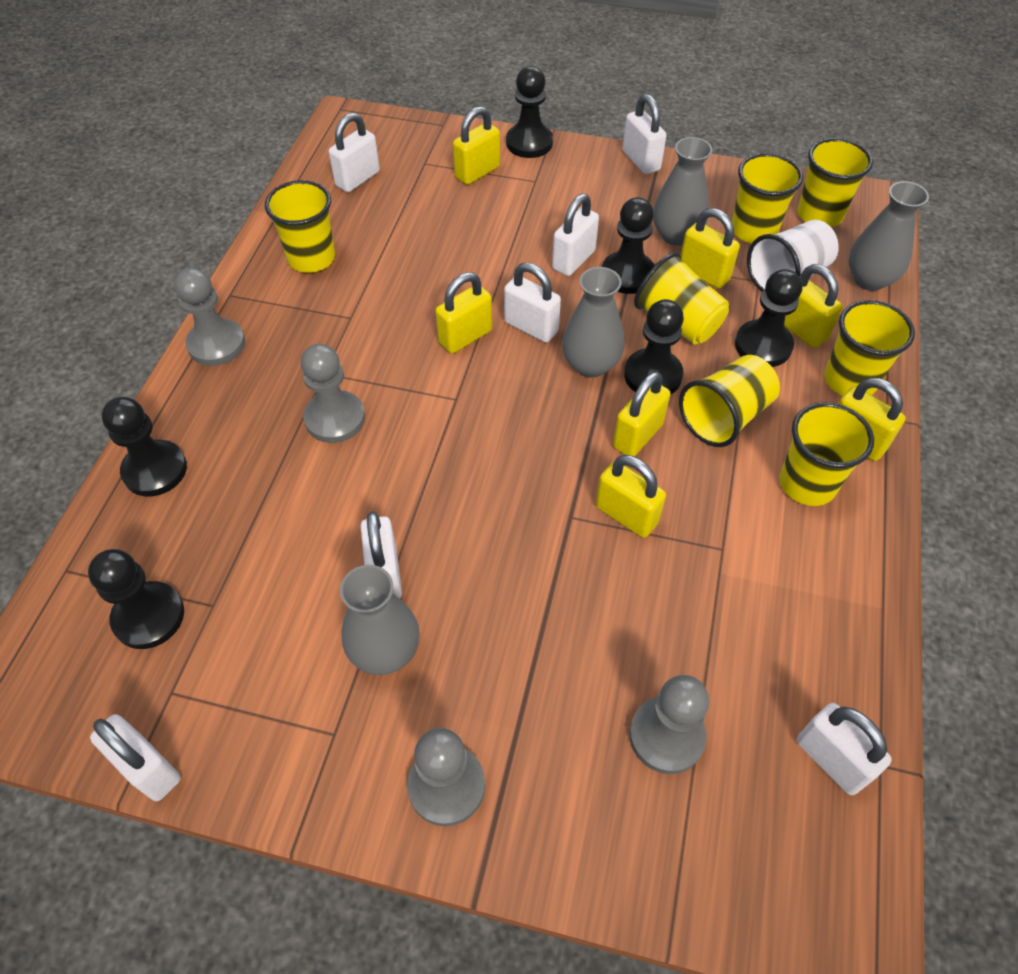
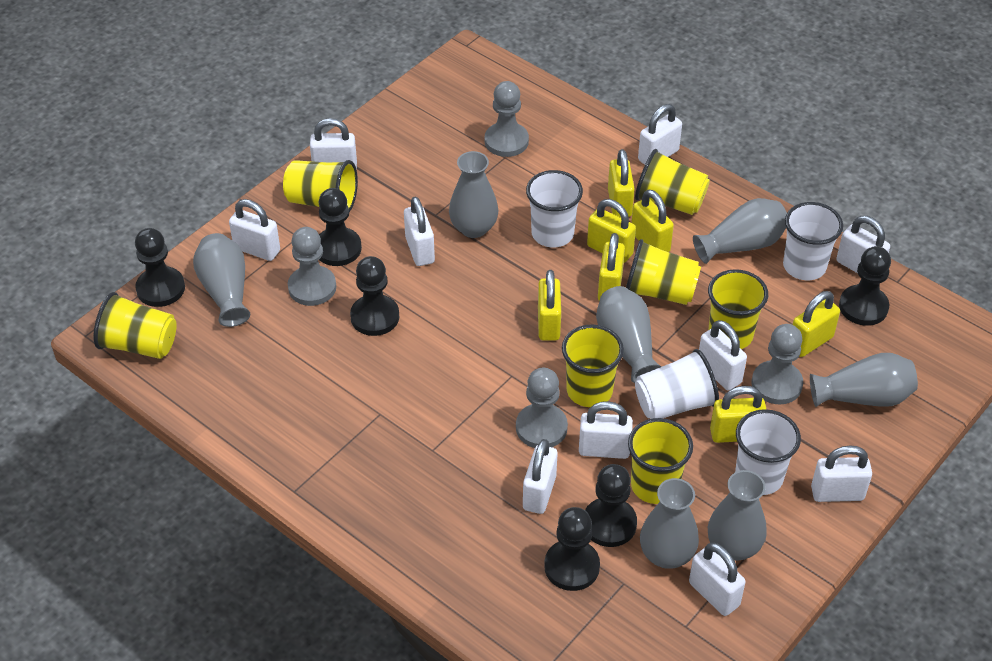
grey vase: [340,565,420,675] [562,267,624,378] [653,137,712,246] [849,181,929,291] = 4 -> [193,233,250,327] [449,151,498,238] [596,286,661,383] [640,478,699,569] [693,198,787,264] [708,470,767,560] [810,353,918,407] = 7
white cup: [747,220,839,292] = 1 -> [526,170,583,247] [635,349,719,419] [735,409,801,495] [783,202,843,280] = 4
white padlock: [90,714,181,801] [329,113,380,192] [360,511,402,599] [504,263,561,343] [552,194,599,276] [622,94,667,174] [797,703,892,795] = 7 -> [229,199,280,261] [310,118,357,169] [404,196,435,266] [523,439,557,514] [579,401,633,459] [638,104,682,165] [689,543,746,616] [699,320,747,390] [811,446,872,502] [836,216,890,273] = 10

